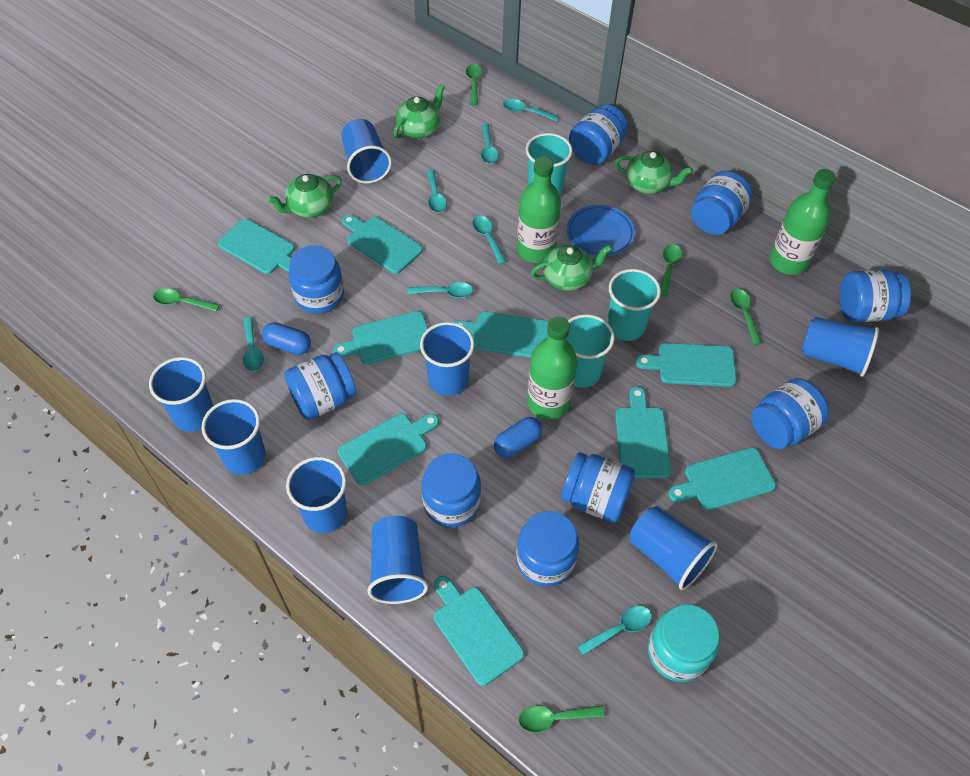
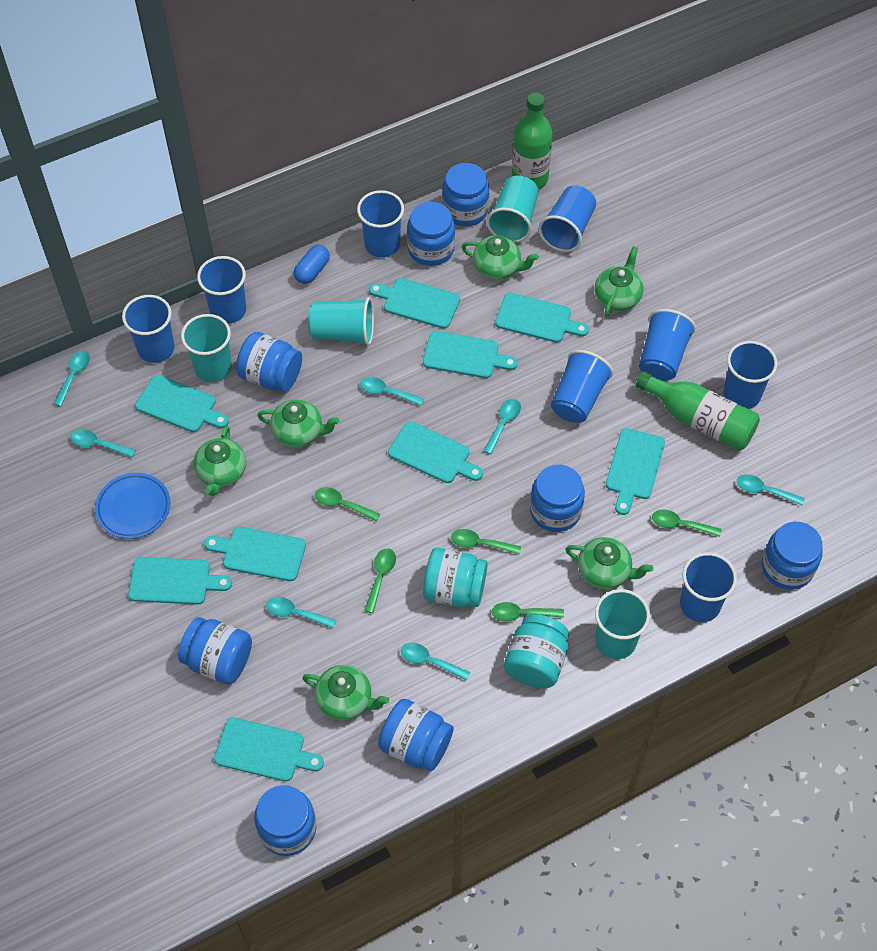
blue capsule: [262,322,311,355] [494,417,542,458] = 2 -> [294,245,330,284] = 1
blue jar: [284,352,357,420] [289,245,344,314] [422,453,481,527] [516,511,579,587] [561,452,635,523] [569,104,628,165] [691,171,753,235] [751,378,829,449] [839,270,911,322] = 9 -> [178,617,252,685] [236,332,302,392] [254,785,316,856] [378,699,453,772] [407,202,455,266] [442,163,489,226] [530,465,585,532] [762,522,823,590] = 8
green bottle: [517,157,561,263] [527,317,577,420] [769,169,836,275] = 3 -> [512,93,553,189] [636,371,760,451] = 2
green teapot: [268,174,342,218] [394,84,445,138] [531,245,612,291] [615,151,693,194] = 4 -> [194,426,246,496] [257,399,339,448] [302,665,389,720] [462,235,539,280] [565,537,653,589] [595,246,643,317] = 6
turquoise cup: [526,133,572,196] [567,314,615,388] [607,269,661,341] = 3 -> [181,314,232,382] [308,297,374,345] [486,175,539,242] [595,589,650,659] = 4
turquoise jar: [648,604,719,682] = 1 -> [423,548,488,607] [504,614,569,688] = 2

